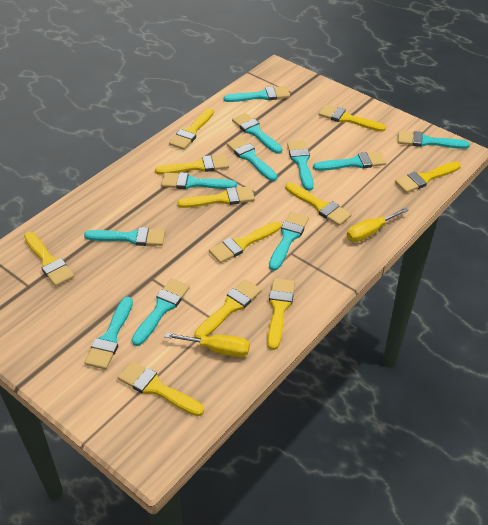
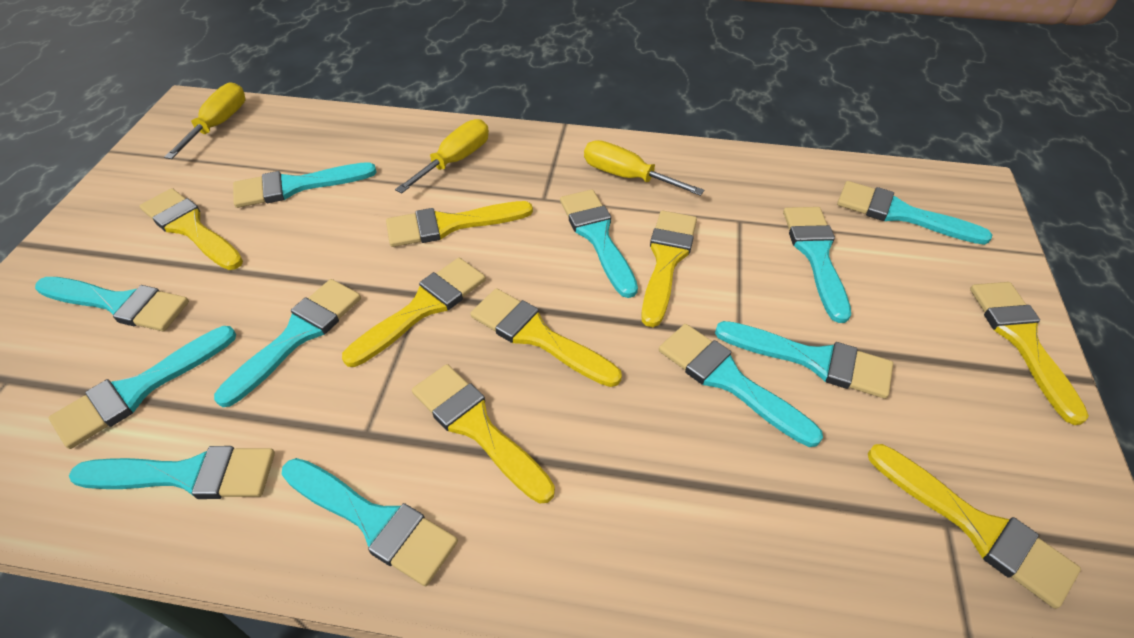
yellow brush: [24,232,74,286] [118,361,204,416] [155,155,229,175] [169,108,214,150] [177,186,255,208] [194,279,262,339] [209,222,281,263] [267,278,295,350] [285,183,352,226] [318,104,386,132] [395,162,461,193] = 11 -> [140,188,243,270] [342,258,486,367] [386,201,533,247] [412,364,555,504] [470,288,622,387] [641,211,697,327] [868,444,1081,609] [970,282,1089,425] = 8
yellow screwdriver: [165,332,250,357] [347,207,409,242] = 2 -> [164,82,245,159] [395,119,489,194] [584,140,704,196] = 3

